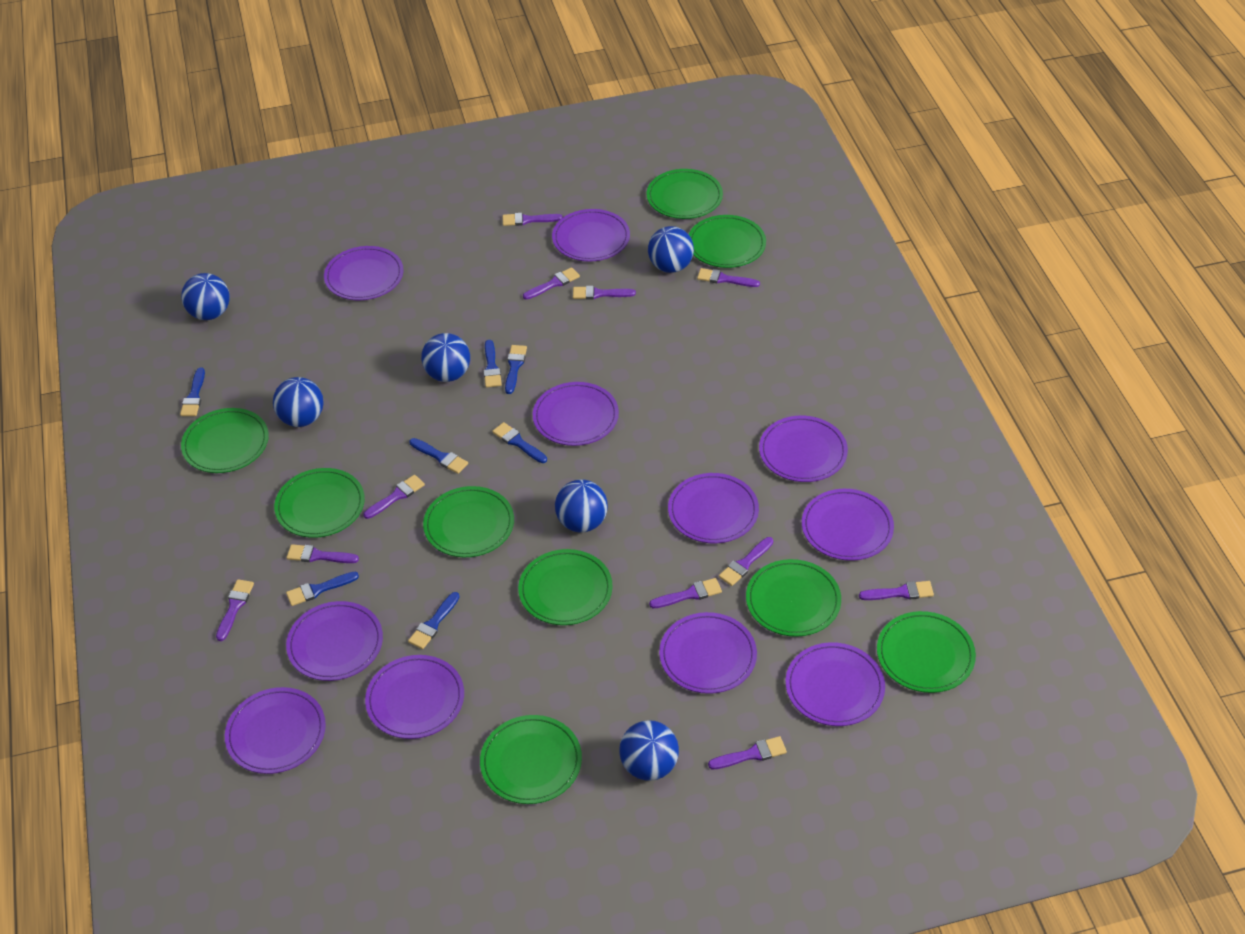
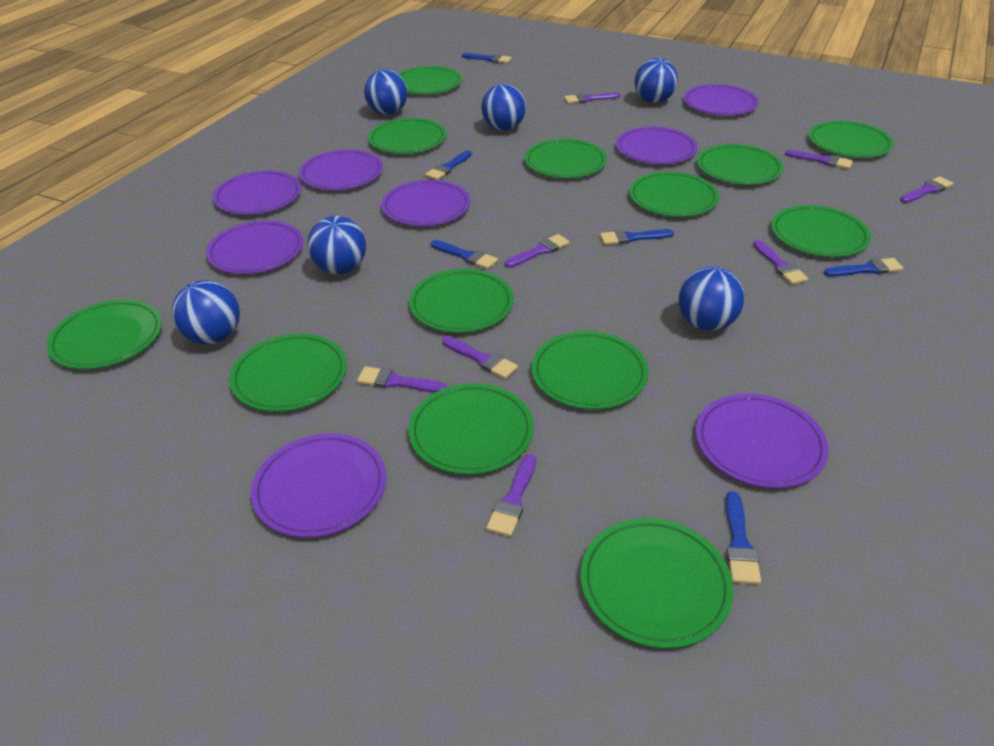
blue brush: [180,368,205,416] [286,572,359,606] [408,592,460,649] [409,438,468,474] [483,340,502,388] [492,422,547,463] [505,345,527,394] = 7 -> [425,151,472,180] [431,240,498,269] [462,53,512,63] [600,229,674,245] [725,491,761,584] [824,258,903,277] = 6
green plate: [181,408,269,473] [274,468,365,538] [423,486,514,557] [480,715,582,804] [518,549,613,625] [647,169,723,219] [689,215,766,268] [746,559,841,637] [877,611,976,693] = 9 -> [47,300,162,369] [229,334,347,412] [368,118,446,154] [399,66,462,94] [408,383,534,474] [409,269,514,333] [525,139,607,178] [532,331,649,409] [580,518,734,648] [629,172,719,217] [697,144,783,185] [771,205,871,257] [809,121,894,158] = 13
purple brush: [216,579,254,641] [287,544,359,563] [363,475,425,519] [503,213,563,226] [523,267,580,300] [573,286,636,300] [649,578,722,608] [697,268,760,287] [708,736,787,769] [719,537,773,586] [859,581,934,600] = 11 -> [357,366,447,393] [442,336,518,379] [486,454,536,537] [505,234,570,268] [564,93,620,104] [753,240,808,285] [785,150,853,169] [900,177,953,203] = 8
purple plate: [225,687,326,774] [286,601,383,681] [324,246,404,300] [365,655,464,739] [533,382,619,446] [552,209,630,261] [659,612,757,694] [668,473,759,543] [759,416,848,482] [786,642,885,726] [802,489,894,561] = 11 -> [206,221,304,274] [213,170,301,215] [251,434,386,538] [299,149,383,190] [381,180,470,226] [616,127,697,164] [684,84,759,116] [696,394,829,488] = 8

